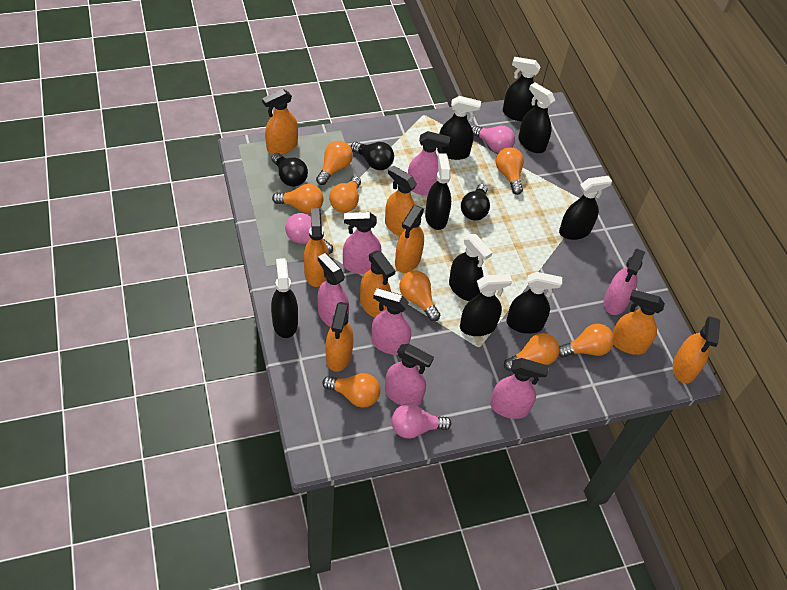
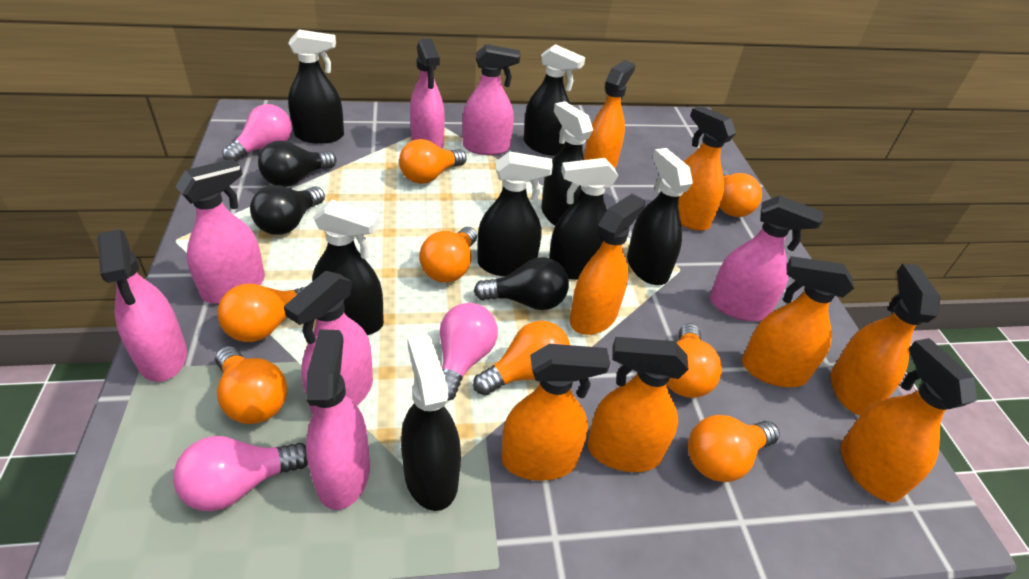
black spray bottle: [271,258,298,338] [425,153,451,230] [437,96,481,160] [449,234,493,301] [460,274,512,336] [503,57,541,121] [506,272,562,334] [518,82,555,153] [559,176,612,240] = 9 -> [288,30,344,144] [312,200,384,335] [401,334,461,511] [477,151,553,277] [524,44,585,156] [542,101,593,226] [549,158,618,280] [627,148,693,285] = 8

